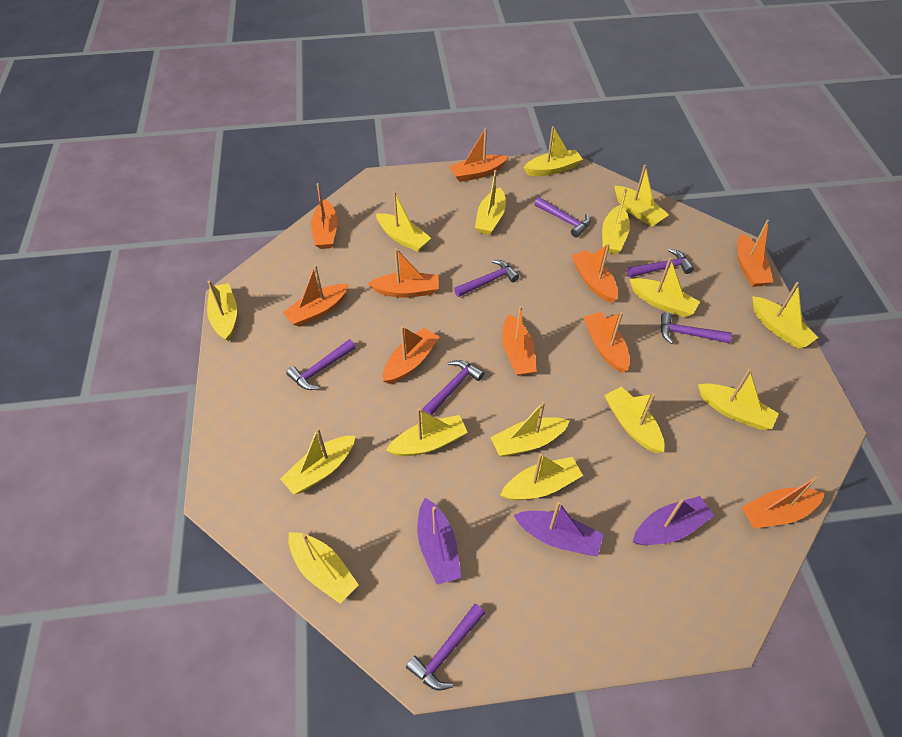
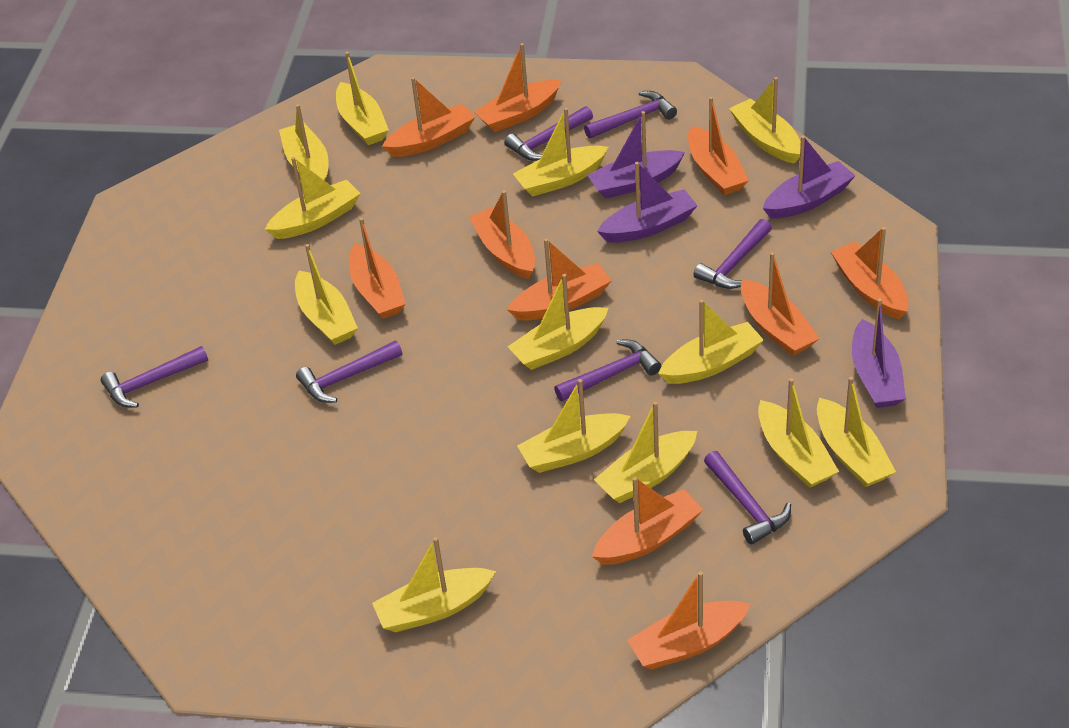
purple boat: [418,498,461,585] [514,501,604,556] [633,496,714,545] = 3 -> [587,111,685,199] [597,162,698,243] [763,136,856,219] [852,298,906,408] = 4
yellow boat: [207,281,237,342] [281,428,355,495] [288,532,359,603] [376,191,431,252] [386,408,468,456] [475,170,506,235] [490,401,570,457] [500,454,583,500] [523,126,583,176] [602,188,630,254] [604,387,665,453] [614,165,669,226] [629,257,700,317] [698,369,779,430] [752,282,818,348] = 15 -> [265,157,361,239] [279,104,328,181] [295,244,358,345] [336,52,389,145] [372,537,496,632] [508,274,608,370] [513,108,608,196] [517,379,630,473] [594,402,697,503] [658,300,764,384] [729,77,801,164] [758,378,839,488] [817,377,896,487] = 13

